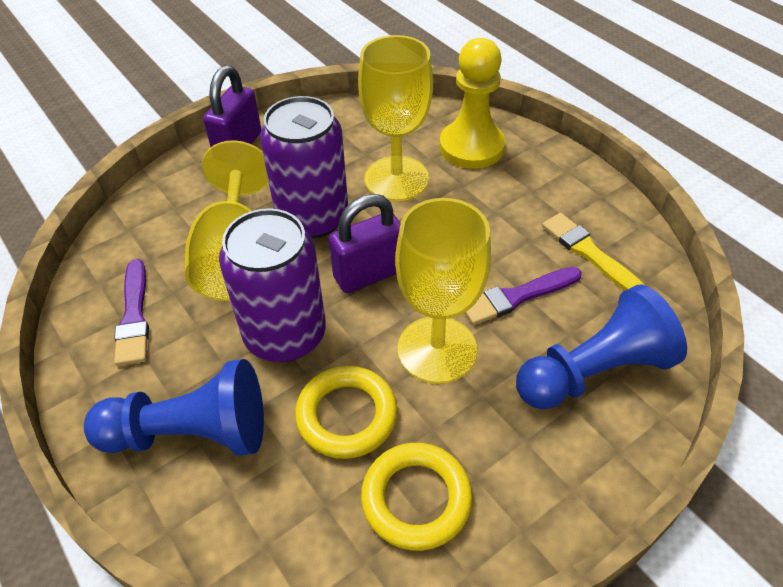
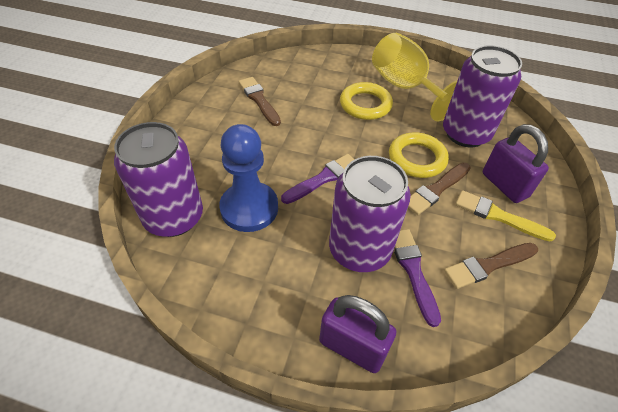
blue pawn: [84,359,264,456] [516,285,687,409] = 2 -> [219,124,278,232] = 1
brown brush: none = 0 -> [239,77,281,126] [408,163,471,215] [444,243,538,289] = 3
purple can: [219,208,326,362] [260,96,348,239] = 2 -> [114,122,203,237] [329,156,411,272] [443,46,522,147] = 3
yellow goblet: [185,140,269,301] [358,35,433,201] [395,198,491,384] = 3 -> [372,33,458,121] = 1
yellow pawn: [440,38,505,169] = 1 -> none = 0

